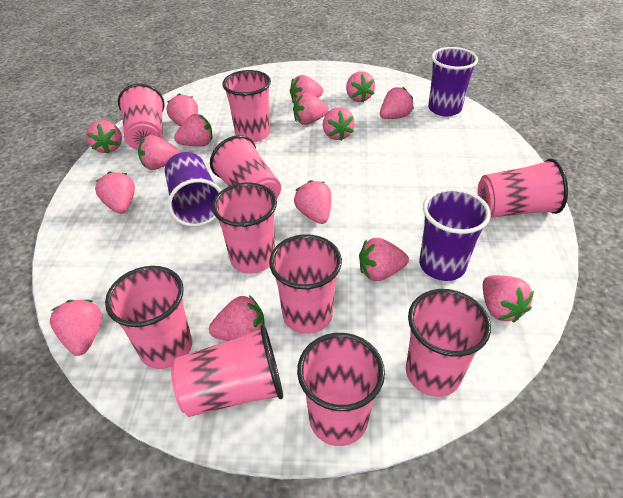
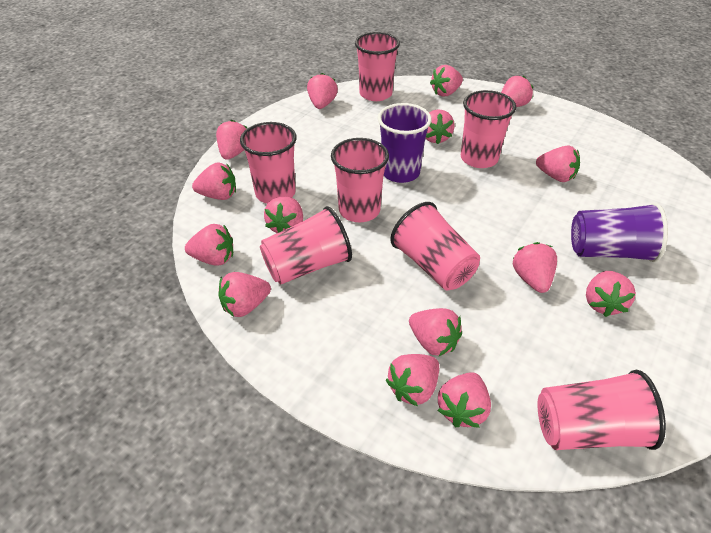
pink cup: [105,266,192,369] [118,84,164,150] [171,325,283,417] [210,135,281,199] [212,183,277,274] [222,70,271,142] [269,234,342,334] [297,333,385,446] [406,289,491,397] [478,159,568,218] = 10 -> [240,122,297,204] [260,206,352,285] [331,138,389,222] [355,32,400,101] [390,202,480,290] [461,90,516,168] [538,370,666,450] = 7
purple cup: [165,152,221,227] [419,188,491,281] [428,47,478,116] = 3 -> [378,103,432,183] [571,203,668,262] = 2

